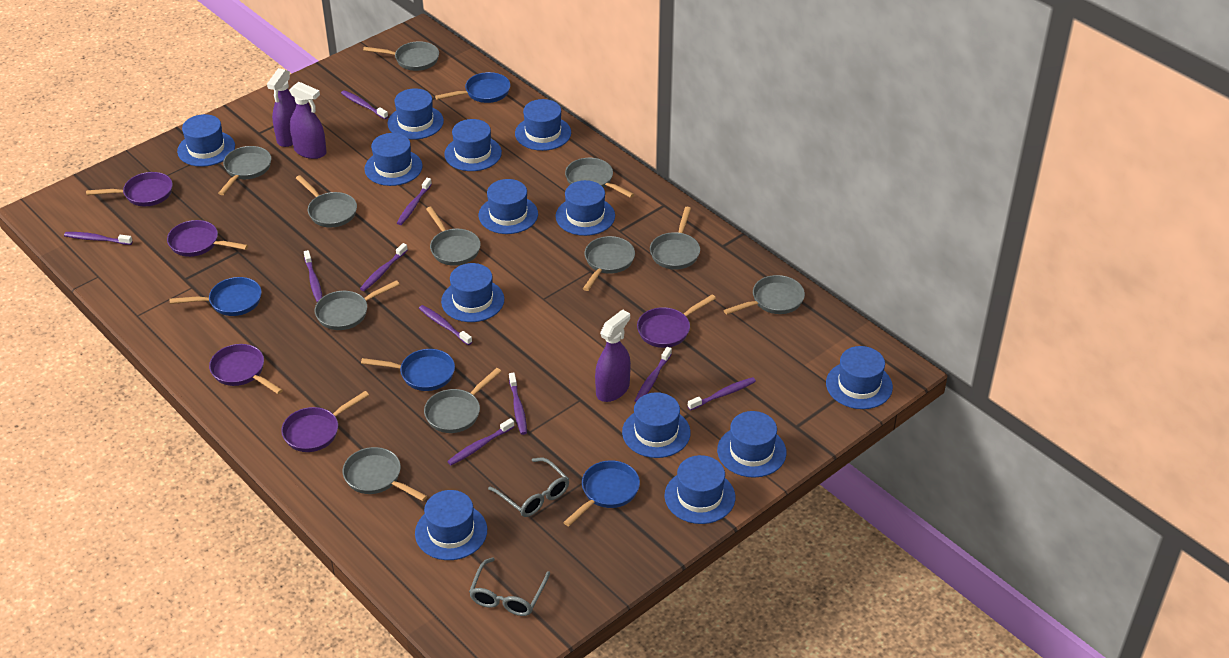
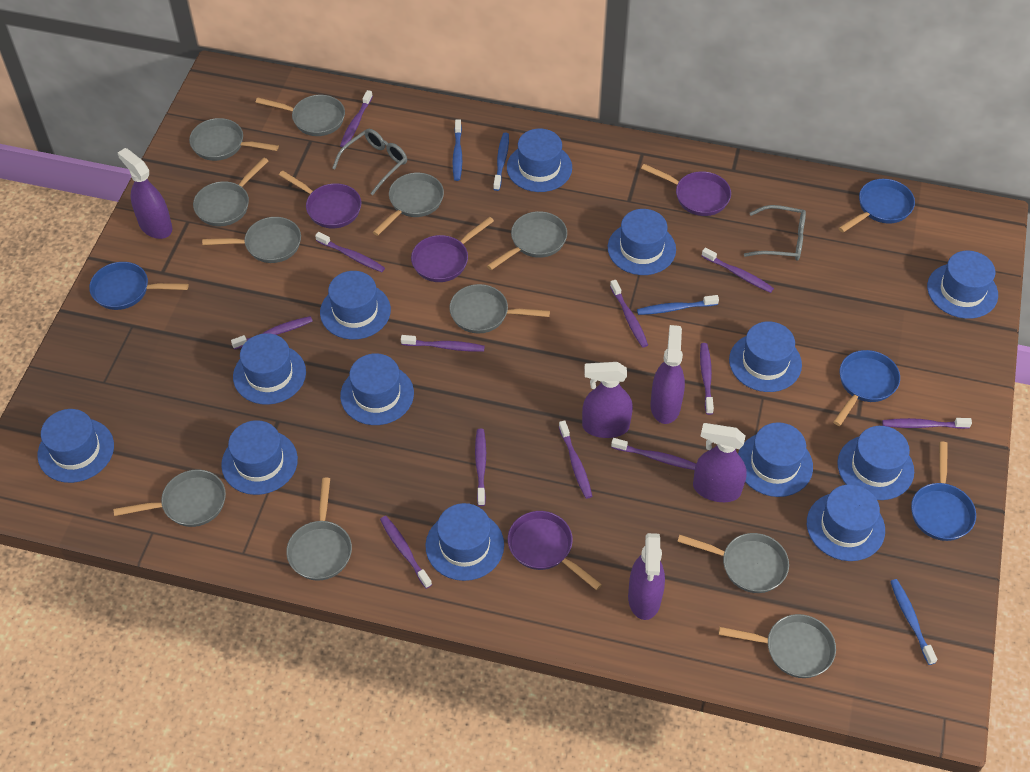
blue toothbrush: none = 0 -> [453,119,462,181] [493,133,509,191] [637,295,719,315] [890,579,937,665] = 4
purple pan: [86,172,173,206] [167,220,248,257] [209,344,283,394] [281,391,369,452] [637,294,716,348] = 5 -> [279,171,361,228] [411,217,494,282] [508,511,602,590] [641,164,731,216] = 4
purple spray bottle: [267,68,296,147] [289,82,327,159] [595,309,631,402] = 3 -> [118,148,172,239] [582,362,633,438] [628,533,665,620] [651,325,685,424] [693,423,747,502] = 5
purple toothbrush: [64,232,133,245] [304,250,322,302] [341,90,388,119] [360,243,408,291] [397,178,432,225] [419,305,472,345] [447,418,514,465] [509,373,527,435] [635,347,672,402] [688,377,756,411] = 10 -> [231,316,313,349] [315,232,385,272] [340,90,373,147] [380,516,432,589] [401,335,485,352] [475,429,486,506] [559,420,592,499] [610,280,648,348] [611,438,696,470] [700,343,714,415] [702,247,774,293] [882,418,972,429] = 12

